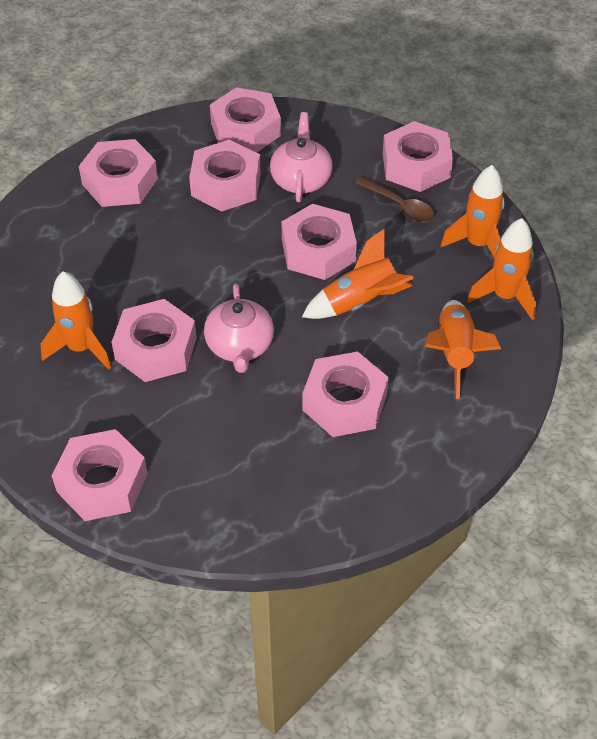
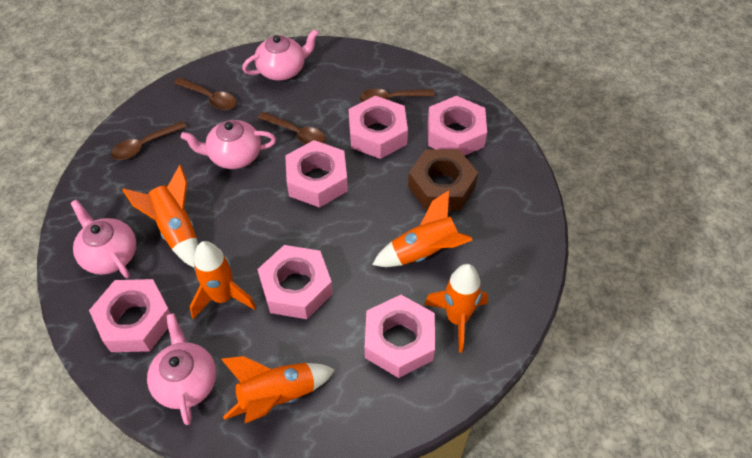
brown nut: none = 0 -> [408,149,478,211] = 1
brown spoon: [355,176,435,223] = 1 -> [111,121,187,160] [174,77,237,110] [258,112,326,144] [359,89,435,102] = 4
pink nut: [52,429,148,521] [79,139,158,207] [112,299,197,382] [189,140,261,212] [210,87,281,153] [282,204,357,280] [302,351,389,437] [383,121,453,192] = 8 -> [89,279,171,352] [257,245,333,319] [285,140,348,208] [349,96,408,159] [365,295,435,378] [428,96,487,156] = 6
pink teapot: [204,283,274,373] [270,112,333,202] = 2 -> [70,200,136,278] [147,313,216,425] [181,120,276,169] [242,29,319,81] = 4

